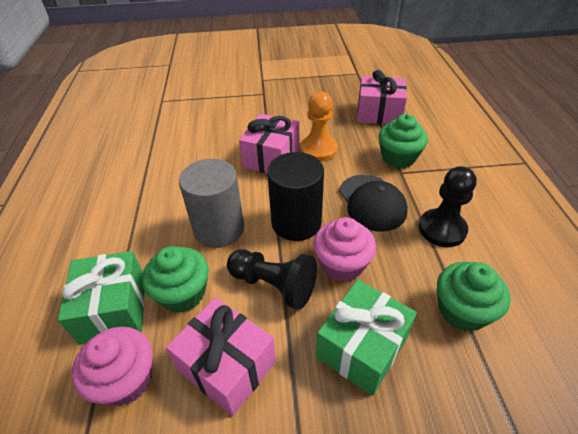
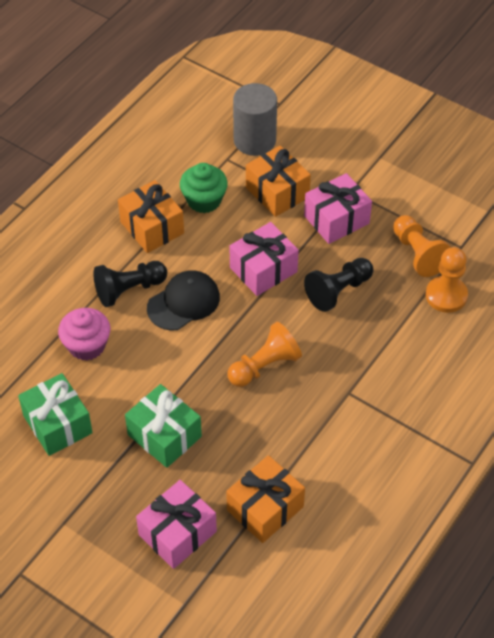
black cylinder: [267,152,324,241] = 1 -> none = 0
green cupcake: [142,246,209,313] [379,114,428,168] [437,262,511,332] = 3 -> [180,163,228,213] = 1
orange gift: none = 0 -> [118,180,184,253] [226,455,305,543] [246,146,311,217] = 3
orange pawn: [300,91,338,162] = 1 -> [227,322,302,387] [393,215,451,277] [426,247,468,313] = 3
pink cupcake: [72,327,153,406] [313,217,376,282] = 2 -> [58,308,110,361] = 1

